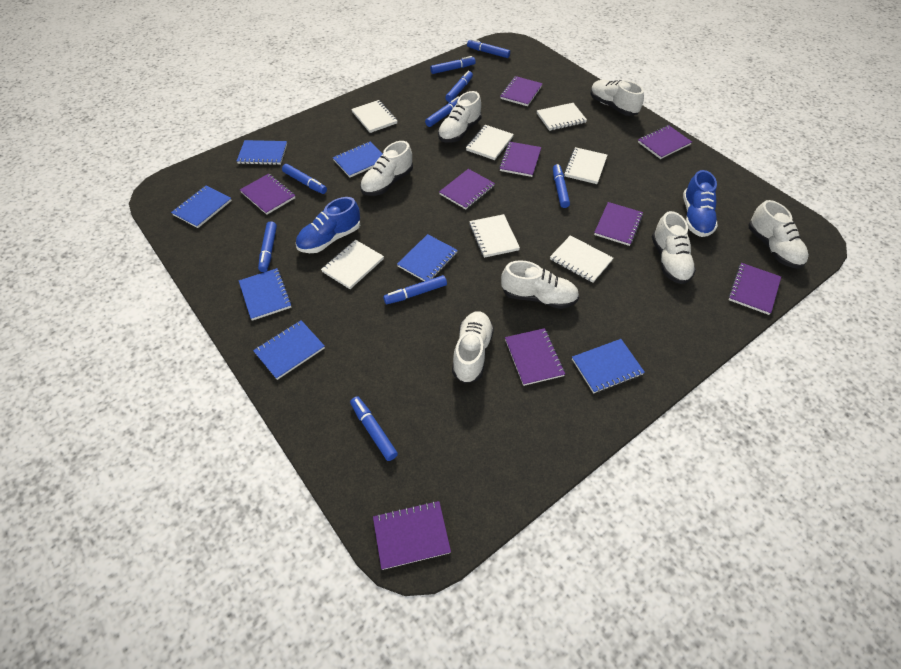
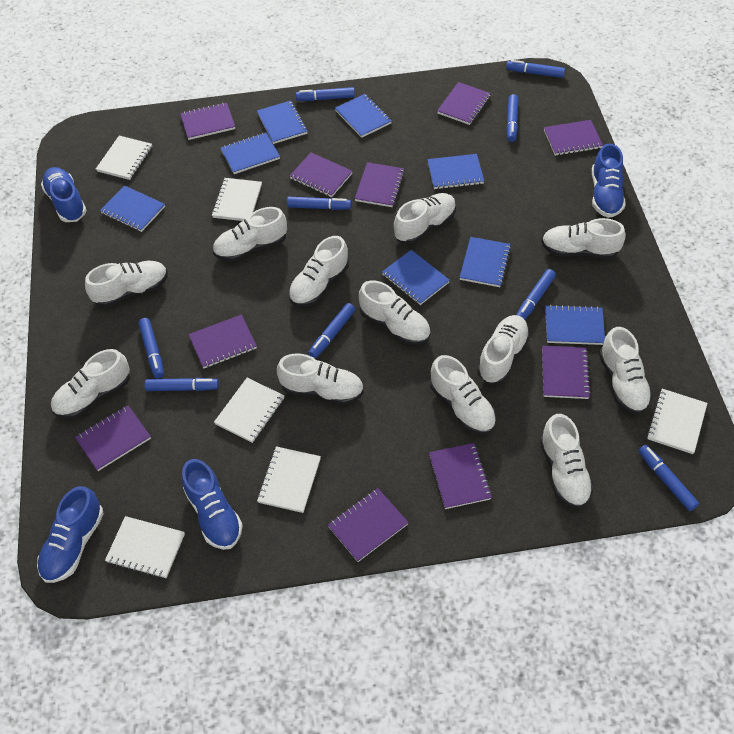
blue notebook: [171,186,232,228] [237,140,287,165] [239,268,292,321] [253,320,325,380] [333,142,383,177] [397,234,458,281] [572,339,645,393] = 7 -> [100,185,165,232] [221,133,280,174] [257,101,308,144] [335,94,392,138] [382,250,450,305] [427,154,484,189] [460,237,511,287] [545,305,605,345] = 8
blue shoe: [296,197,360,253] [683,170,718,237] = 2 -> [37,486,104,583] [41,167,87,222] [182,459,243,550] [592,143,626,218] = 4
purple notebook: [240,174,295,215] [373,501,451,570] [439,169,495,209] [499,142,541,177] [500,76,543,106] [505,328,565,386] [594,202,643,246] [638,125,692,159] [728,263,781,315] = 9 -> [75,405,151,471] [180,103,235,140] [188,314,257,368] [290,153,353,197] [328,488,409,562] [355,162,405,207] [429,443,492,509] [437,82,491,125] [542,346,591,399] [544,120,603,156] = 10
white notebook: [321,240,384,289] [351,100,397,133] [466,125,514,160] [469,214,520,258] [537,103,587,131] [550,235,613,283] [564,147,607,184] = 7 -> [96,136,152,180] [105,516,185,578] [212,178,262,221] [214,378,284,443] [257,446,321,513] [647,389,707,454] = 6
white shoe: [360,141,413,196] [438,91,482,143] [452,311,494,384] [501,260,579,309] [591,80,644,116] [652,211,696,284] [749,200,809,269] = 7 -> [51,349,130,419] [85,261,168,307] [213,207,287,262] [277,353,364,405] [289,236,349,307] [359,280,431,345] [394,193,456,244] [430,355,497,435] [477,315,530,384] [540,414,594,509] [541,218,626,259] [599,327,653,414] = 12

